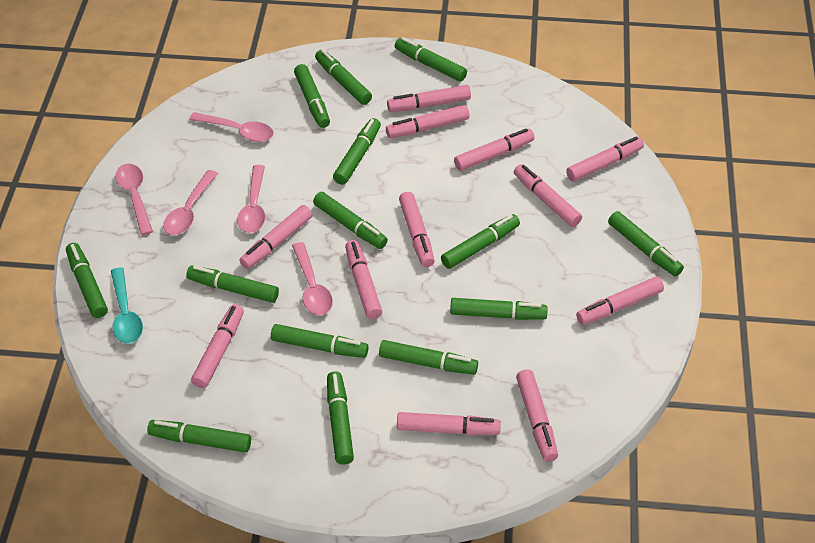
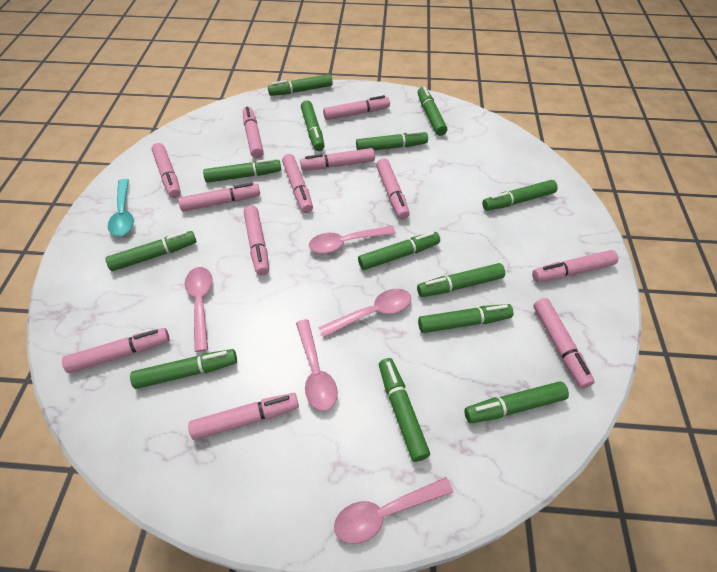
green marker: [66,243,108,318] [147,420,251,453] [186,265,279,303] [271,324,369,358] [294,64,330,128] [313,192,388,249] [315,50,372,105] [327,371,354,465] [333,118,381,185] [379,340,478,375] [395,37,467,82] [441,214,520,269] [450,298,548,320] [608,211,684,276] = 14 -> [105,231,197,271] [130,349,237,389] [203,158,281,183] [268,74,333,96] [301,100,325,151] [356,131,428,150] [358,232,440,270] [379,358,430,462] [417,263,505,297] [418,86,447,136] [418,304,513,333] [464,381,569,423] [482,180,558,211] = 13

